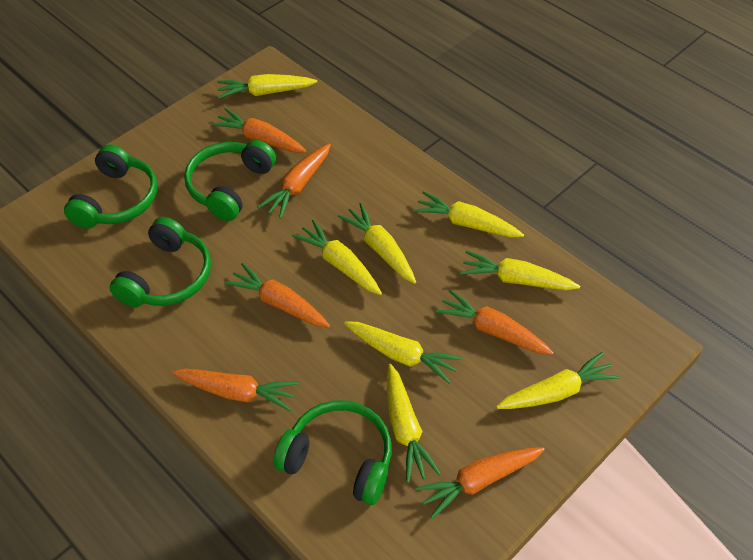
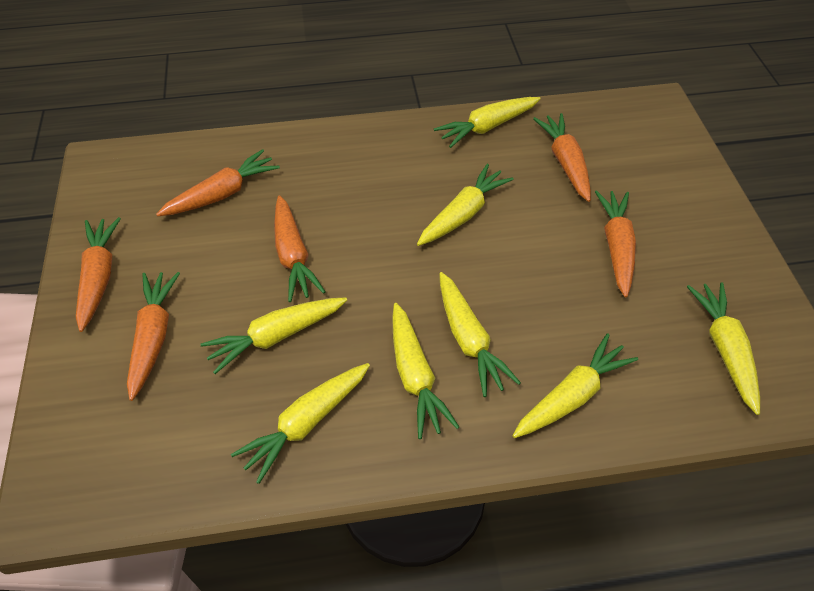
green headphones: [64,145,157,229] [110,217,211,307] [184,140,276,221] [273,400,392,505] = 4 -> none = 0

